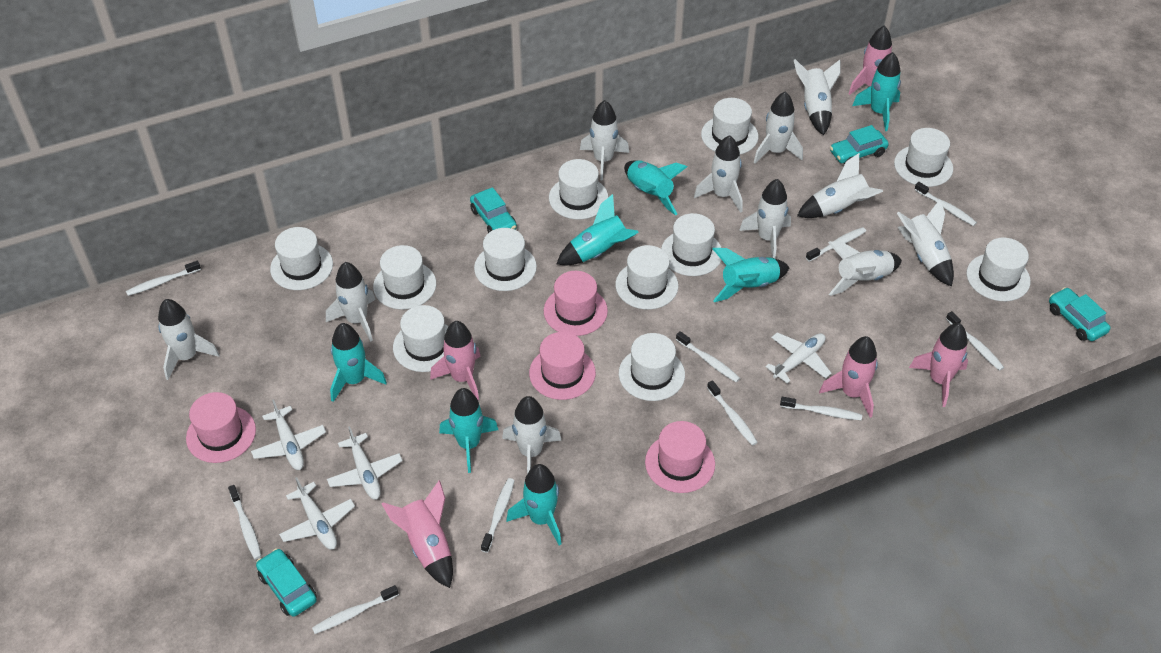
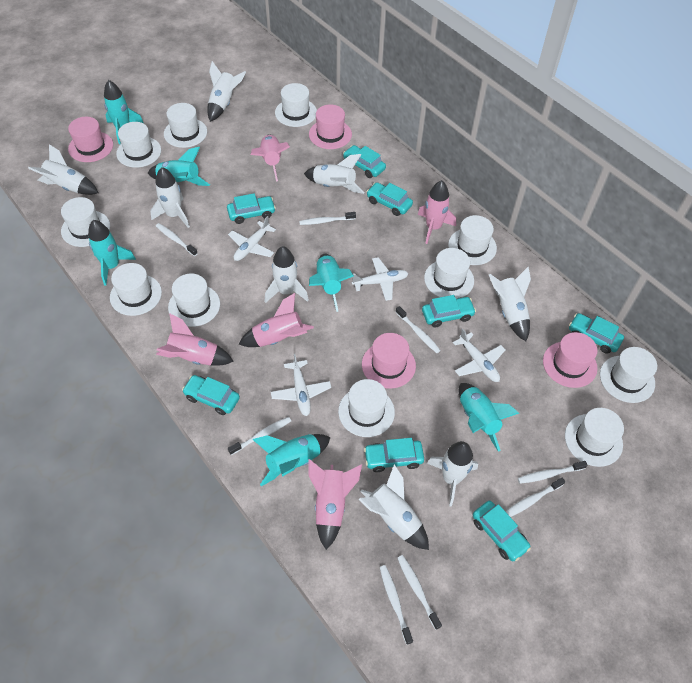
turquoise car: [256,548,317,617] [470,187,517,233] [830,125,889,164] [1049,287,1110,341] = 4 -> [182,375,240,415] [227,193,276,224] [343,145,386,178] [364,438,424,472] [366,182,413,216] [422,295,476,328] [473,501,531,561] [569,313,624,354] = 8
turquoise rocket: [330,323,387,402] [439,388,498,473] [506,464,561,545] [557,194,639,265] [624,160,687,215] [713,248,790,302] [852,52,901,131] = 7 -> [88,220,136,286] [104,80,144,144] [148,147,210,186] [252,434,331,486] [309,254,354,312] [459,383,519,452] = 6
white rocket: [158,299,220,380] [326,262,376,342] [502,396,562,474] [580,100,629,180] [694,135,742,213] [739,179,791,258] [754,91,803,163] [794,59,841,135] [797,153,883,218] [828,241,902,296] [897,199,954,286] = 11 -> [28,144,99,195] [150,167,190,228] [207,61,246,122] [265,246,309,303] [304,154,365,194] [359,464,429,550] [427,441,478,506] [489,267,531,341] = 8
white toothbrush: [126,261,201,296] [228,485,261,559] [312,585,399,634] [481,478,515,553] [676,331,740,382] [707,380,758,446] [780,397,862,420] [806,227,866,262] [914,182,977,226] [946,311,1004,371] = 10 -> [156,223,198,256] [228,417,291,455] [299,212,356,225] [380,565,413,645] [396,306,441,353] [397,555,442,630] [505,478,565,517] [518,461,588,484] = 8

